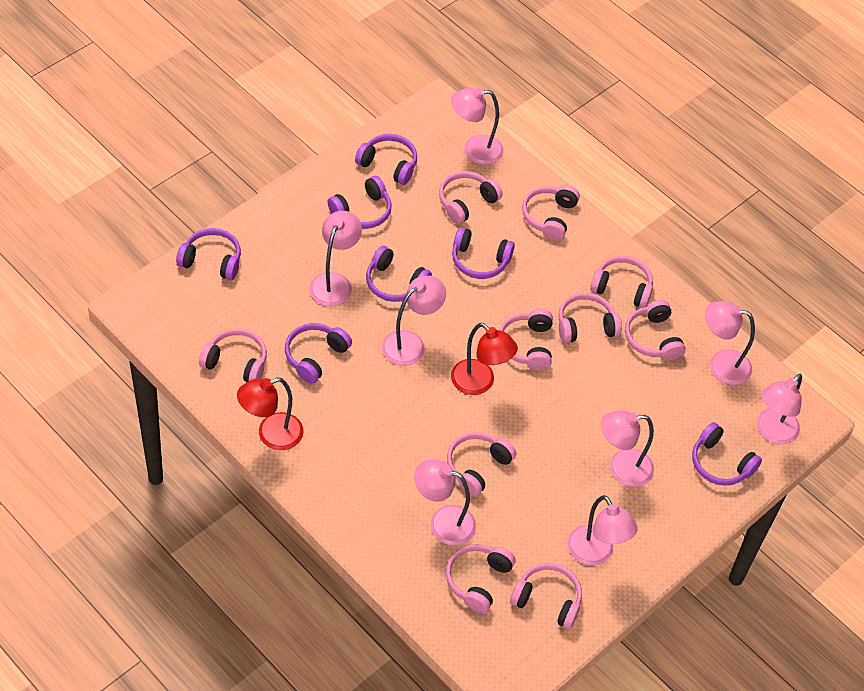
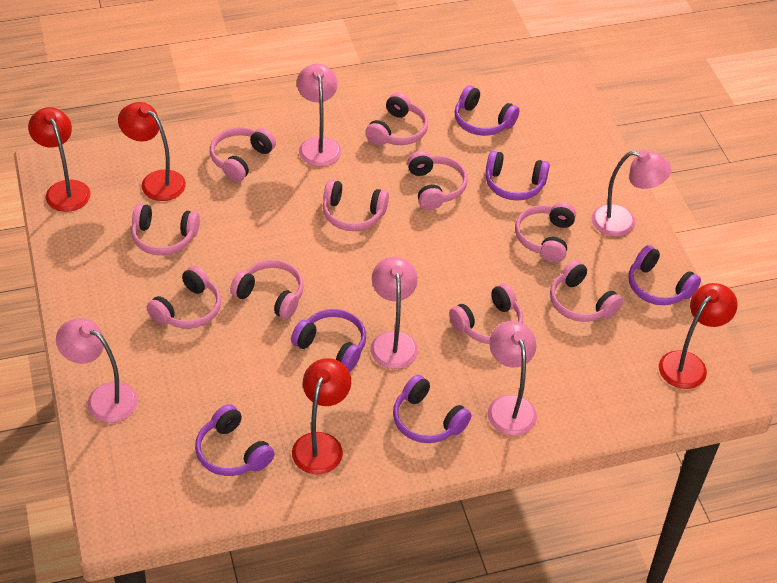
pink lamp: [310,211,362,306] [382,276,446,366] [414,460,476,546] [451,88,504,165] [568,495,637,565] [601,410,654,487] [705,301,755,385] [757,374,802,445] = 8 -> [56,318,138,423] [297,64,341,166] [370,257,418,369] [488,321,537,435] [591,150,672,237] = 5
purple headphones: [176,228,241,280] [285,323,352,384] [327,176,392,229] [355,134,417,185] [366,246,432,302] [452,227,515,279] [692,422,762,486] = 7 -> [195,404,275,476] [291,309,366,372] [393,375,471,443] [454,85,519,136] [486,151,550,201] [629,245,701,305] = 6
red lamp: [237,377,303,450] [451,323,518,395] = 2 -> [28,107,91,212] [118,102,186,201] [292,358,351,475] [659,283,738,389] = 4

